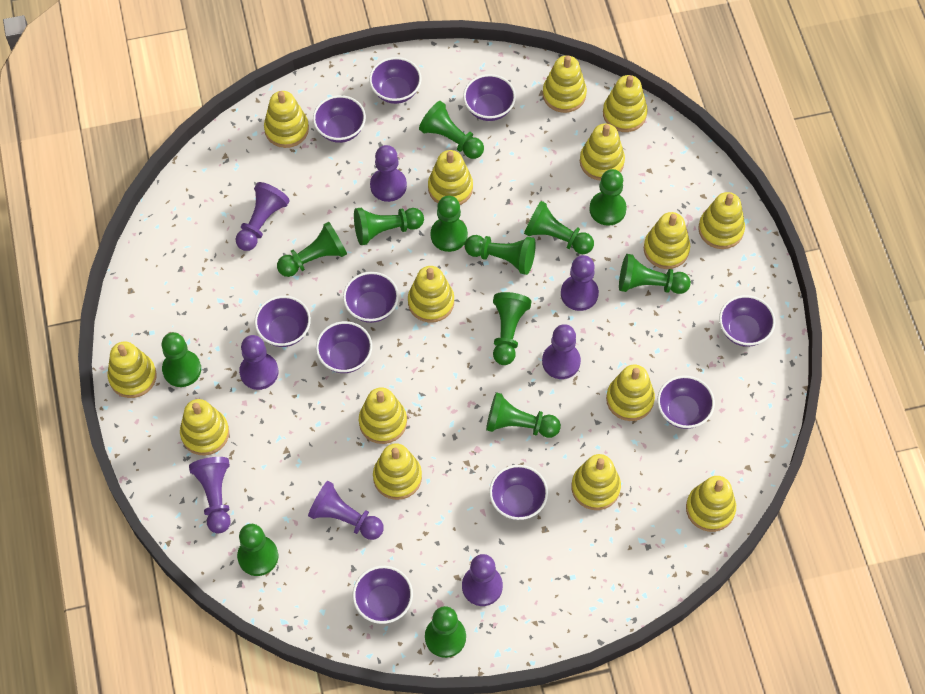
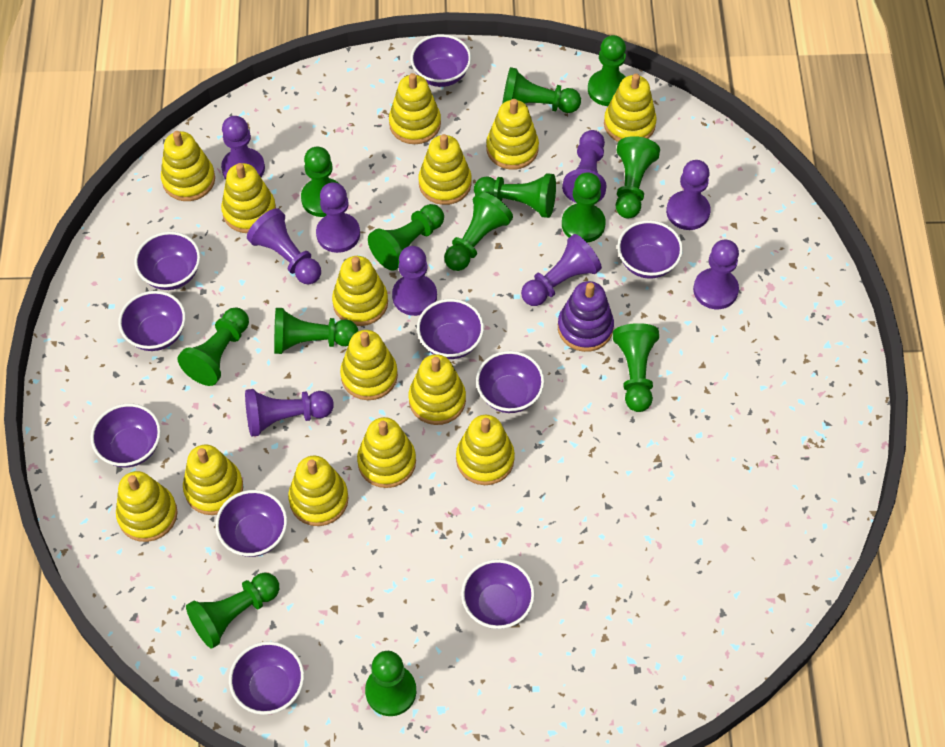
purple pawn: [189,457,231,533] [235,182,290,251] [239,335,278,390] [308,481,384,540] [370,145,407,202] [462,554,503,606] [542,324,581,379] [561,255,599,311] = 8 -> [221,116,265,179] [245,389,334,437] [247,208,321,284] [316,182,360,253] [392,246,437,316] [521,234,602,306] [562,130,607,203] [666,160,711,230] [693,240,739,309] = 9
purple stacking toy: none = 0 -> [558,281,614,352] = 1
yellow stacking toy: [108,341,157,398] [180,399,229,456] [264,91,309,148] [359,387,407,444] [373,443,422,500] [408,266,454,323] [428,150,473,205] [543,55,587,113] [571,454,621,510] [580,124,625,181] [603,75,648,132] [606,365,655,421] [644,212,690,269] [686,476,736,532] [698,192,745,249] = 15 -> [116,471,178,542] [161,131,215,201] [183,444,243,515] [221,163,276,233] [288,456,349,526] [332,256,388,326] [340,330,398,400] [357,417,416,488] [389,73,441,144] [408,354,466,425] [418,134,472,205] [456,415,515,485] [486,99,539,170] [604,74,657,142] = 14

